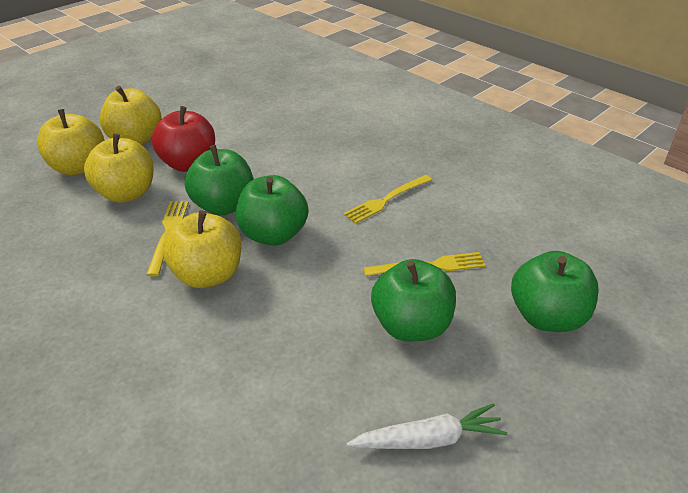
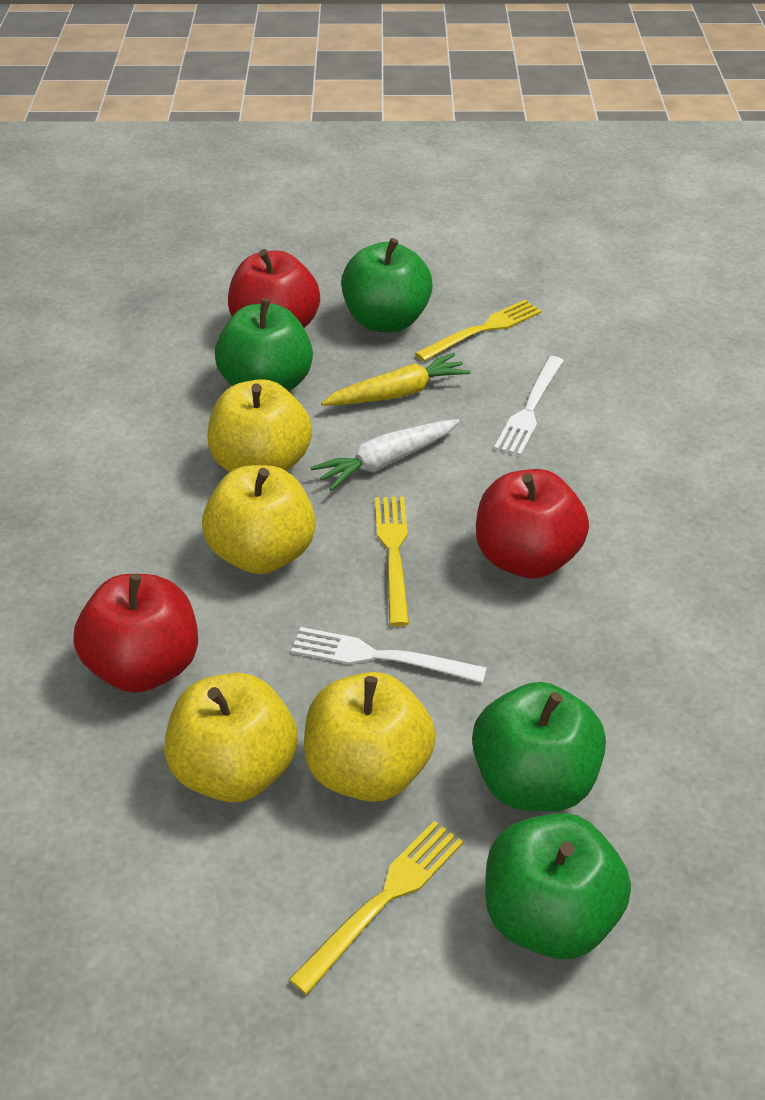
red apple: [152,106,215,172] = 1 -> [74,574,198,693] [228,249,320,328] [476,469,589,579] = 3
white fork: none = 0 -> [291,627,487,683] [494,356,564,456] = 2
yellow carrot: none = 0 -> [321,353,471,405] = 1

